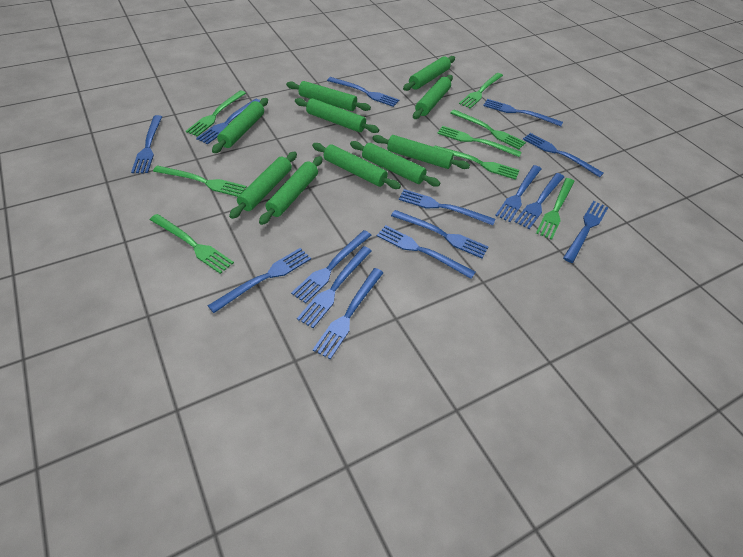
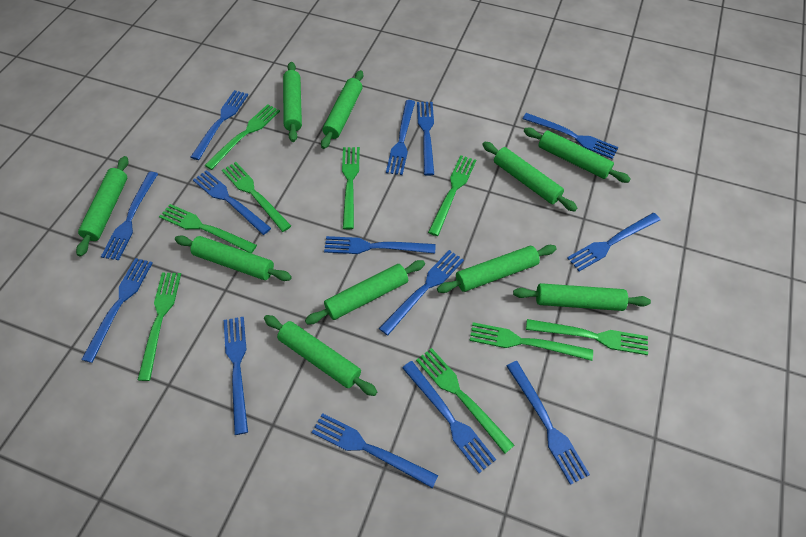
blue fork: [131,115,162,173] [196,99,260,144] [208,248,311,313] [291,230,371,303] [297,246,372,328] [313,268,384,359] [327,77,399,107] [377,225,476,279] [391,210,489,258] [399,189,495,225] [483,99,563,126] [495,165,541,222] [515,173,564,229] [523,133,604,177] [563,201,608,263] = 15 -> [81,258,153,363] [101,172,158,260] [191,90,248,160] [193,170,271,235] [224,317,248,435] [311,413,438,488] [324,236,436,254] [379,250,464,335] [386,100,415,175] [402,361,496,473] [417,102,434,176] [507,361,590,485] [523,113,619,159] [567,213,661,271] = 14
green fork: [150,214,234,274] [153,165,247,197] [186,90,246,137] [434,146,519,180] [437,126,522,157] [450,109,526,149] [459,73,503,109] [536,178,575,240] = 8 -> [138,273,181,381] [159,204,257,253] [205,104,280,170] [222,162,291,232] [342,147,360,229] [416,348,515,454] [428,155,476,236] [470,322,593,361] [526,319,648,355] = 9

